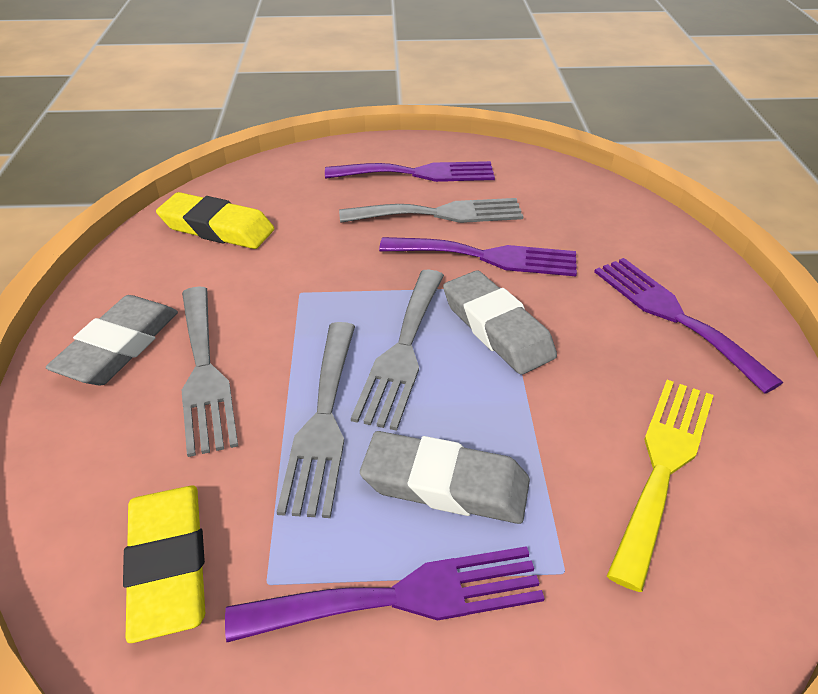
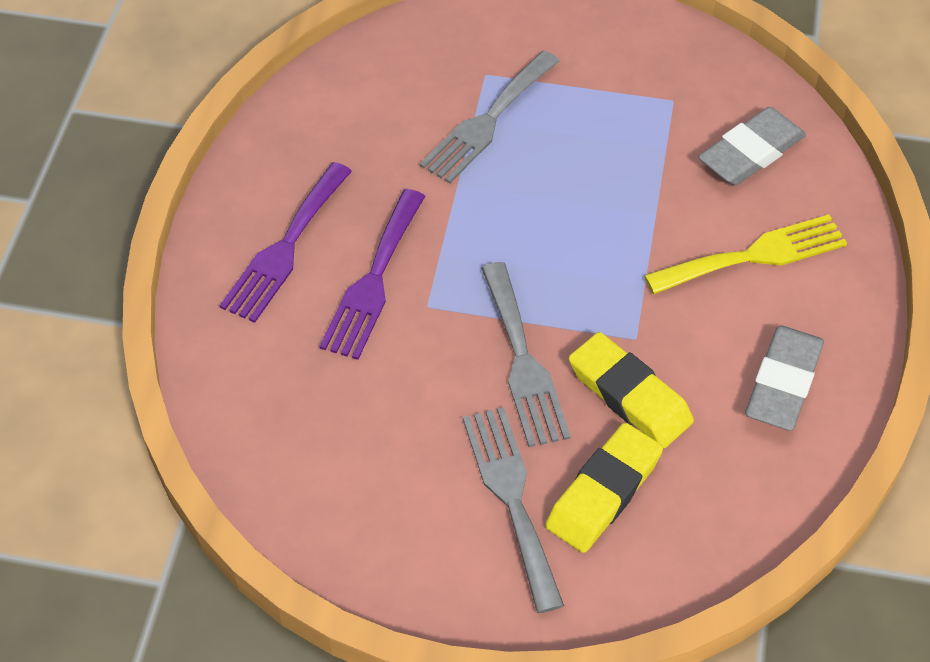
grey eraser: [46,295,178,385] [360,431,530,524] [443,270,557,375] = 3 -> [698,107,806,185] [745,325,824,431] = 2
grey fork: [182,287,238,457] [277,322,355,518] [339,198,523,223] [351,269,444,431] = 4 -> [420,51,559,183] [463,407,564,613] [481,262,571,447] = 3
purple fork: [225,546,545,642] [325,161,495,182] [379,237,577,276] [594,258,783,394] = 4 -> [220,162,352,323] [319,189,425,360] = 2

